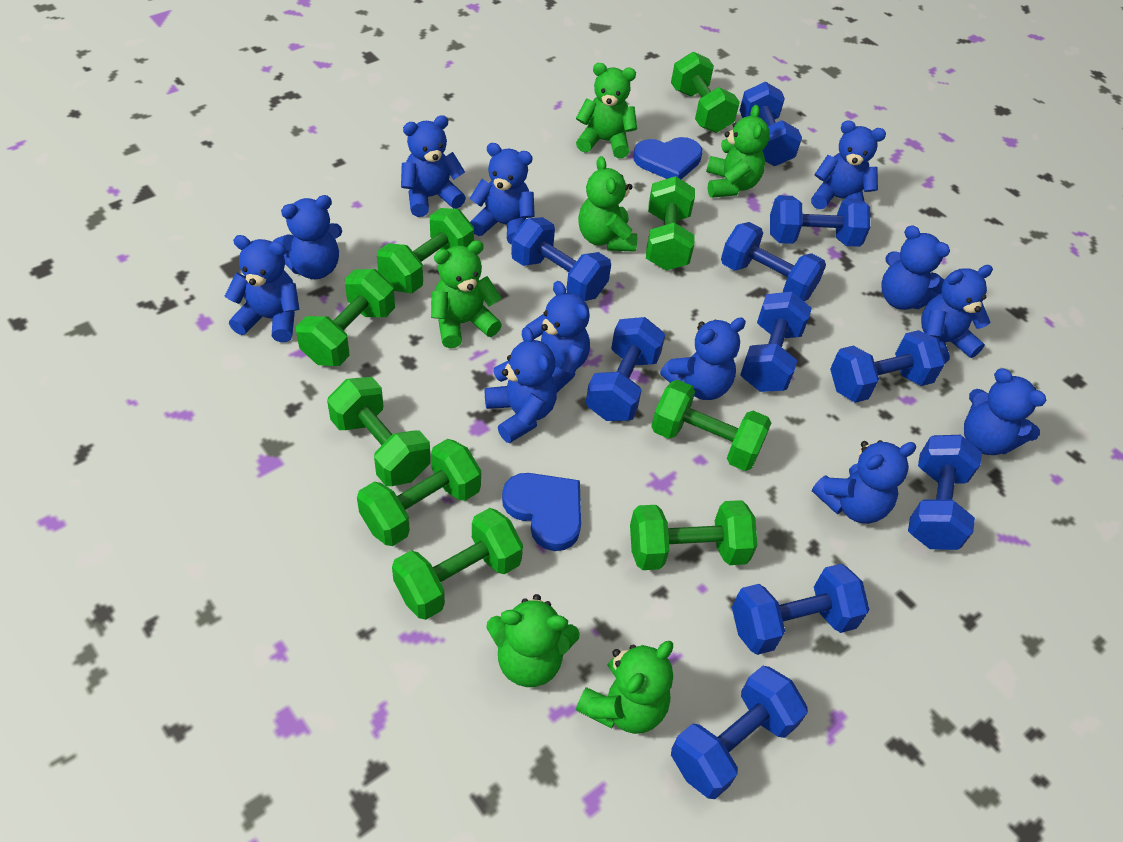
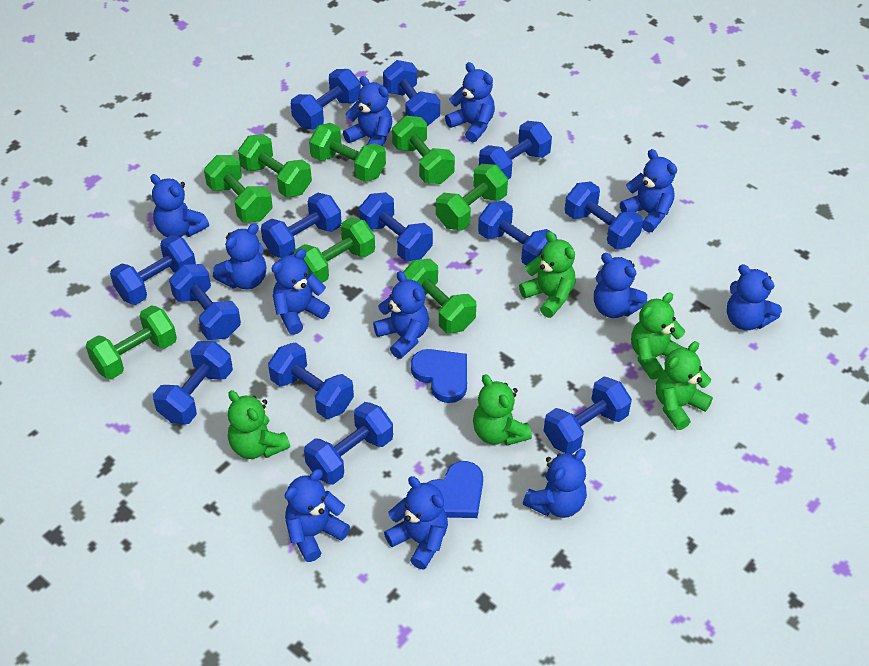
blue dumbbell: [511,217,611,301] [586,317,665,421] [671,666,808,799] [721,222,826,301] [732,564,869,655] [739,81,802,166] [740,292,812,392] [770,195,870,247] [830,330,945,403] [908,435,982,550] = 10 -> [110,235,196,305] [153,341,233,424] [169,264,241,340] [261,193,342,258] [268,342,354,419] [291,69,361,130] [304,402,393,485] [359,192,433,262] [383,60,440,126] [478,200,557,265] [479,121,552,179] [544,377,632,454] [565,181,643,249] = 13
green dumbbell: [296,269,395,366] [327,377,431,486] [357,439,481,546] [377,208,474,293] [392,508,523,620] [630,500,757,570] [646,176,695,271] [651,380,771,471] [671,52,740,133] = 9 -> [86,305,177,379] [204,155,273,222] [238,134,312,198] [294,217,375,283] [309,123,386,182] [392,116,455,184] [403,259,476,333] [436,164,508,230] = 8
green teddy bear: [431,240,502,348] [486,594,580,687] [576,63,637,158] [576,641,673,734] [578,156,637,252] [706,105,770,198] = 6 -> [228,390,290,459] [473,374,532,446] [519,231,575,318] [631,292,685,380] [656,341,713,430] = 5

